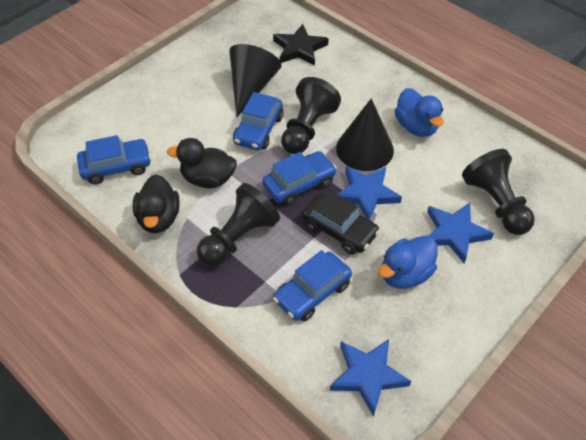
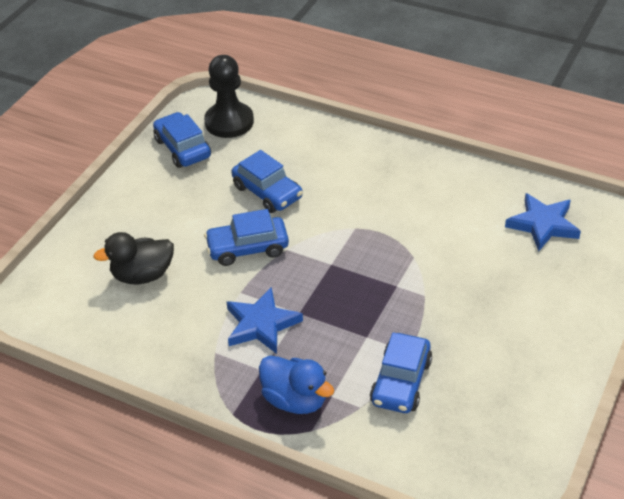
black car: [302,190,380,255] = 1 -> none = 0
black cone: [229,44,282,117] [336,98,394,171] = 2 -> none = 0
black duck: [133,175,180,233] [167,138,237,188] = 2 -> [93,232,174,284] = 1
black pawn: [197,183,280,267] [281,77,341,154] [462,149,535,235] = 3 -> [204,55,254,138] = 1
black star: [273,24,329,66] = 1 -> none = 0
blue duck: [378,235,438,289] [395,88,444,137] = 2 -> [259,355,334,414] = 1
blue star: [330,339,411,417] [338,166,402,220] [427,203,494,263] = 3 -> [227,287,303,354] [505,193,581,252] = 2

